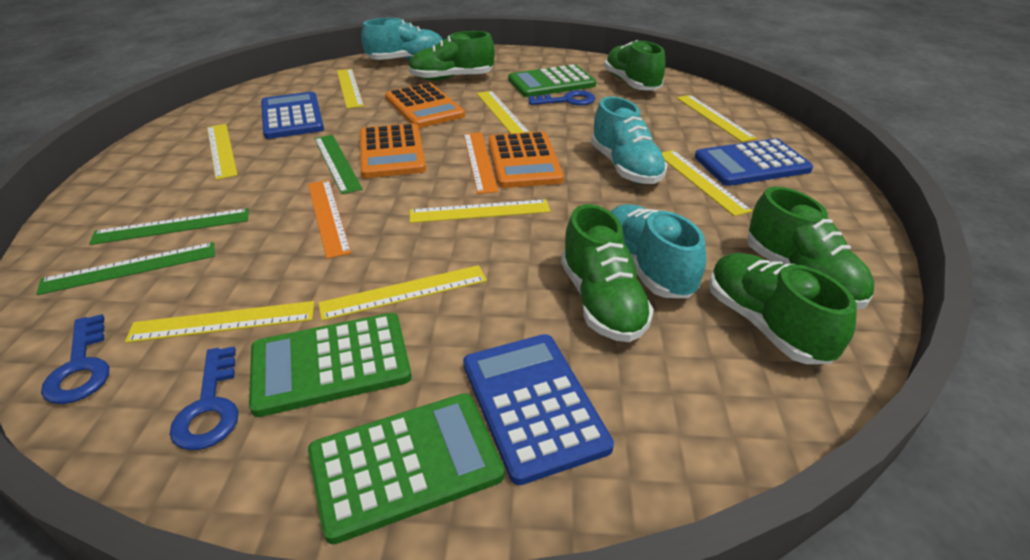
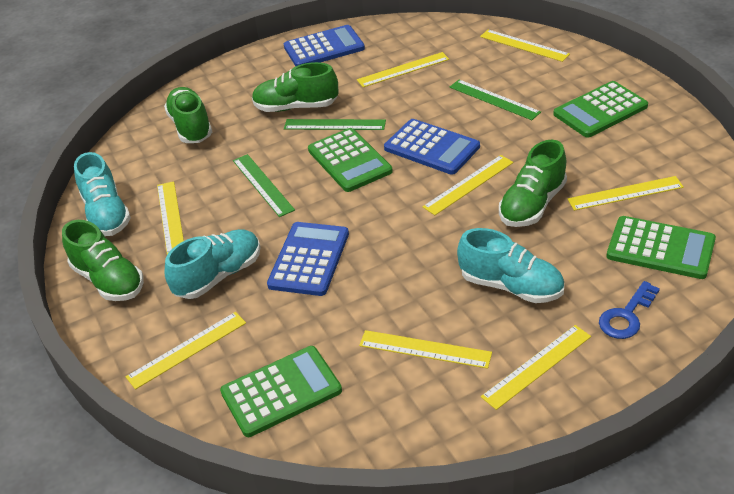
blue key: [41,314,109,404] [169,346,238,450] [528,90,595,106] = 3 -> [599,281,660,339] = 1
green calculator: [249,313,412,417] [308,393,505,544] [508,64,596,97] = 3 -> [220,346,342,437] [308,128,393,192] [553,81,648,138] [607,216,716,279] = 4
green shoe: [408,31,495,81] [561,204,654,342] [604,40,665,90] [709,253,857,364] [747,187,874,309] = 5 -> [62,220,144,301] [164,87,212,143] [252,62,339,112] [499,139,567,227] = 4
orange calculator: [360,123,426,178] [385,83,465,128] [489,131,564,188] = 3 -> none = 0
orange ruler: [308,180,351,259] [464,132,499,194] = 2 -> none = 0

